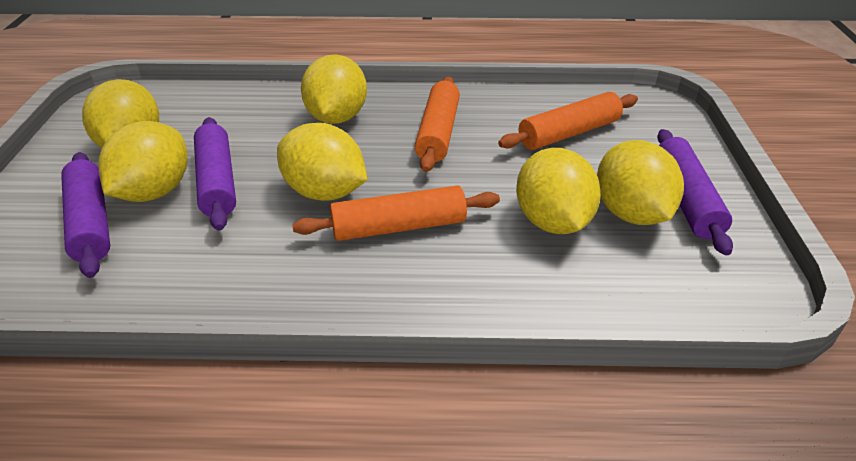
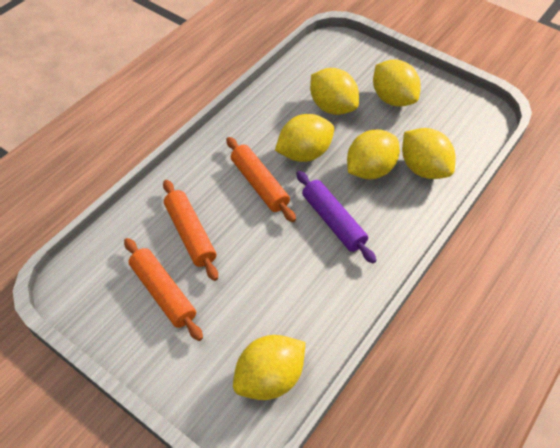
purple rolling pin: [61,152,110,278] [194,117,236,231] [657,129,733,255] = 3 -> [296,171,377,263] = 1

